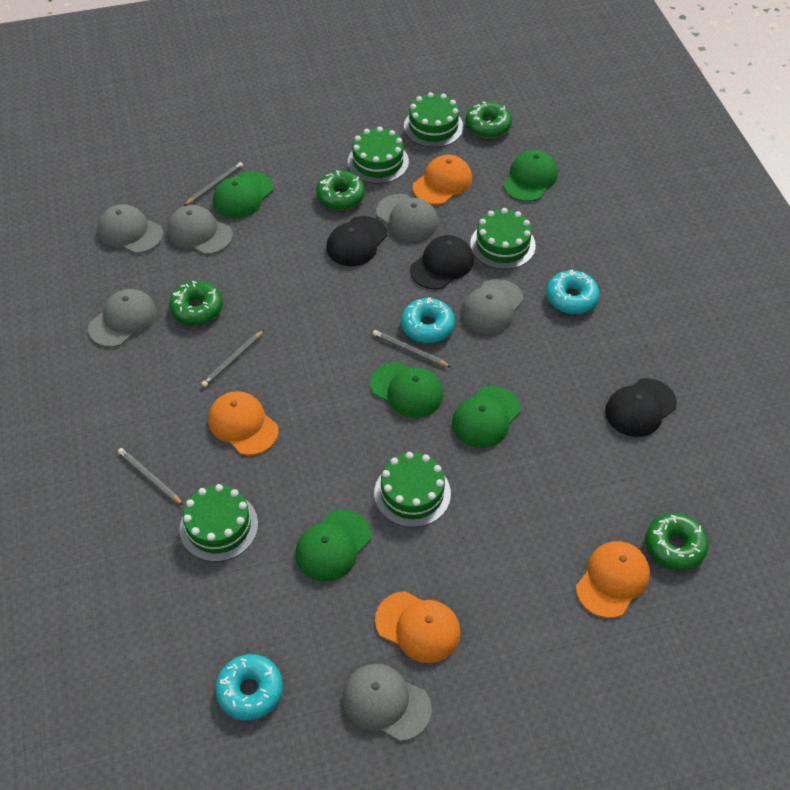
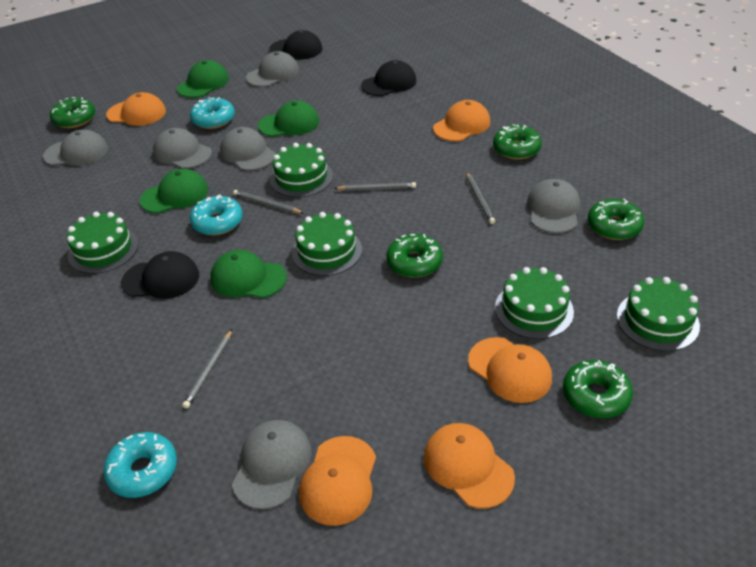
green cap: [213,171,273,218] [295,509,371,582] [370,362,443,418] [452,386,521,448] [503,150,558,202] = 5 -> [139,169,208,213] [177,60,229,98] [210,250,287,298] [258,100,319,137] = 4
green donut: [169,281,223,325] [316,170,365,210] [465,102,512,138] [645,513,709,570] = 4 -> [50,97,95,128] [386,234,443,278] [493,124,542,160] [563,360,633,418] [588,199,644,240] = 5
orange cap: [208,391,279,455] [375,591,461,663] [413,155,472,205] [576,541,650,618] = 4 -> [106,92,166,126] [299,436,376,526] [424,423,515,509] [433,100,490,141] [468,337,552,403] = 5

